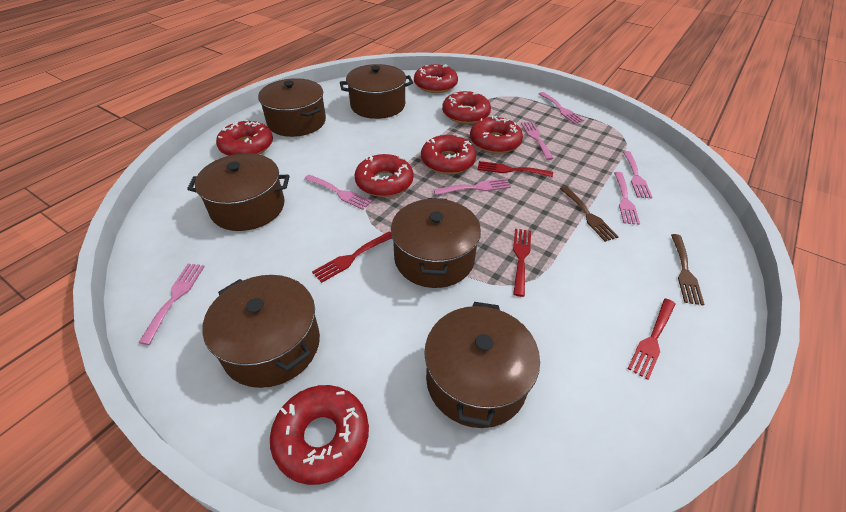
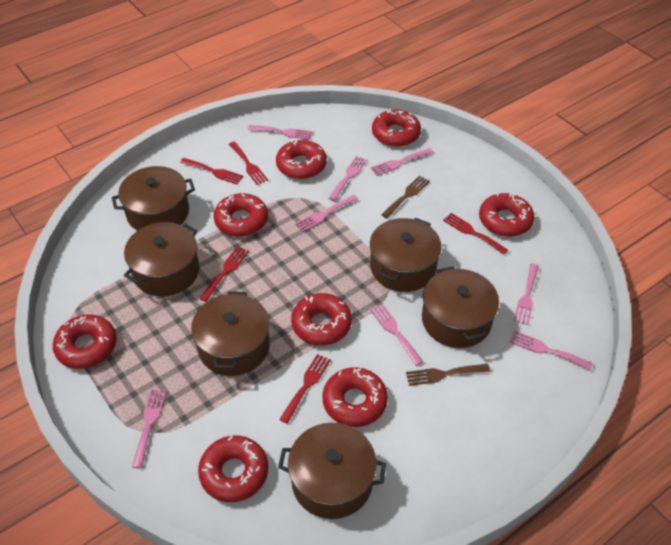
pink fork: [138,263,205,345] [304,174,372,210] [433,178,511,195] [521,122,554,160] [539,92,584,124] [614,172,640,225] [623,151,653,198] = 7 -> [132,389,166,468] [248,125,312,140] [295,195,358,232] [328,156,367,201] [370,304,423,366] [371,148,433,176] [510,331,593,370] [514,263,539,325] = 8
red donut: [216,120,273,156] [270,385,369,485] [354,154,413,197] [414,64,458,93] [421,135,476,174] [442,91,491,124] [470,116,523,154] = 7 -> [53,314,117,369] [198,435,268,502] [213,193,268,237] [276,140,327,179] [291,293,352,345] [323,367,388,427] [372,109,421,147] [479,193,534,237] = 8
red fork: [312,231,392,283] [477,161,553,177] [513,229,531,297] [628,298,676,380] = 4 -> [180,158,244,185] [199,246,249,302] [229,141,268,185] [279,354,331,424] [443,213,508,255] = 5

